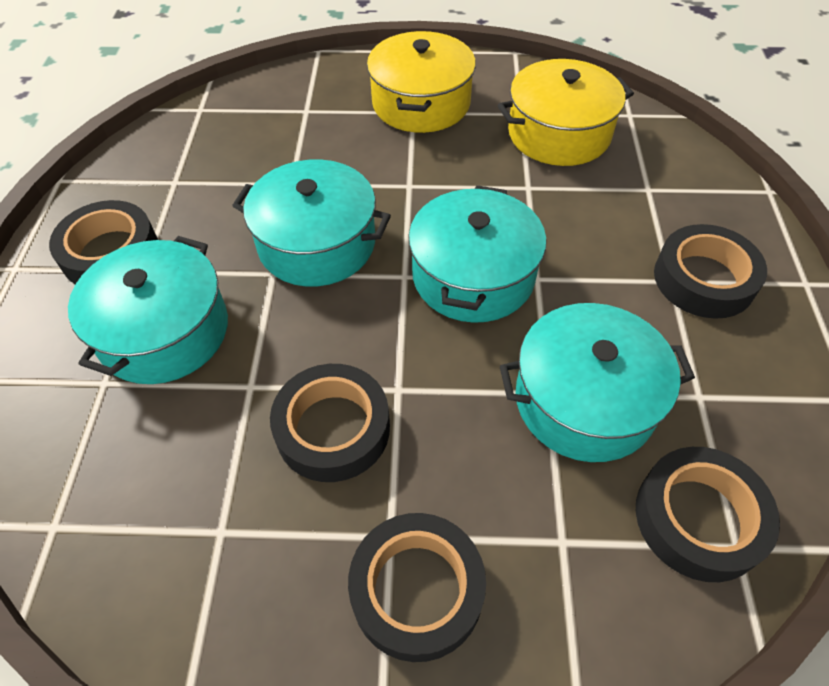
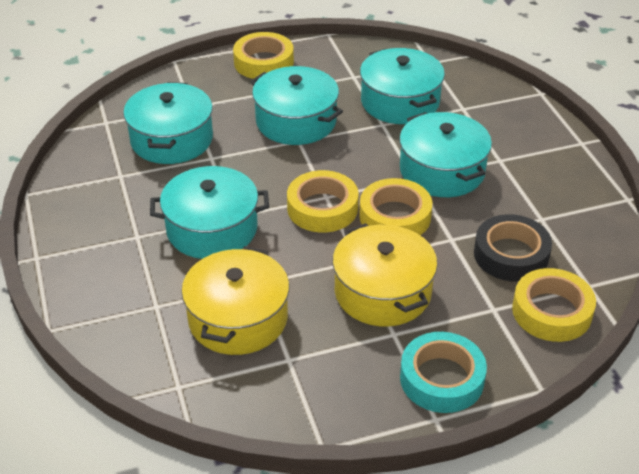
black tape: [49,200,158,284] [270,364,390,482] [348,513,486,662] [636,447,780,582] [654,224,767,319] = 5 -> [474,214,552,282] = 1
turquoise pot: [68,236,228,384] [232,159,391,287] [408,185,547,323] [500,303,695,462] = 4 -> [123,82,213,164] [150,166,269,259] [250,66,343,145] [360,48,445,124] [399,112,492,197] = 5
turquoise tape: none = 0 -> [400,332,487,413] = 1
yellow tape: none = 0 -> [233,32,294,79] [287,170,359,233] [359,178,432,235] [512,268,596,342] = 4

